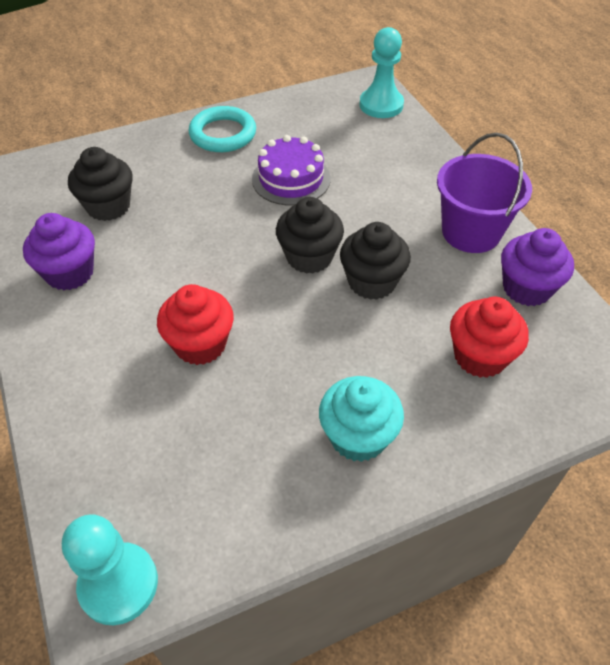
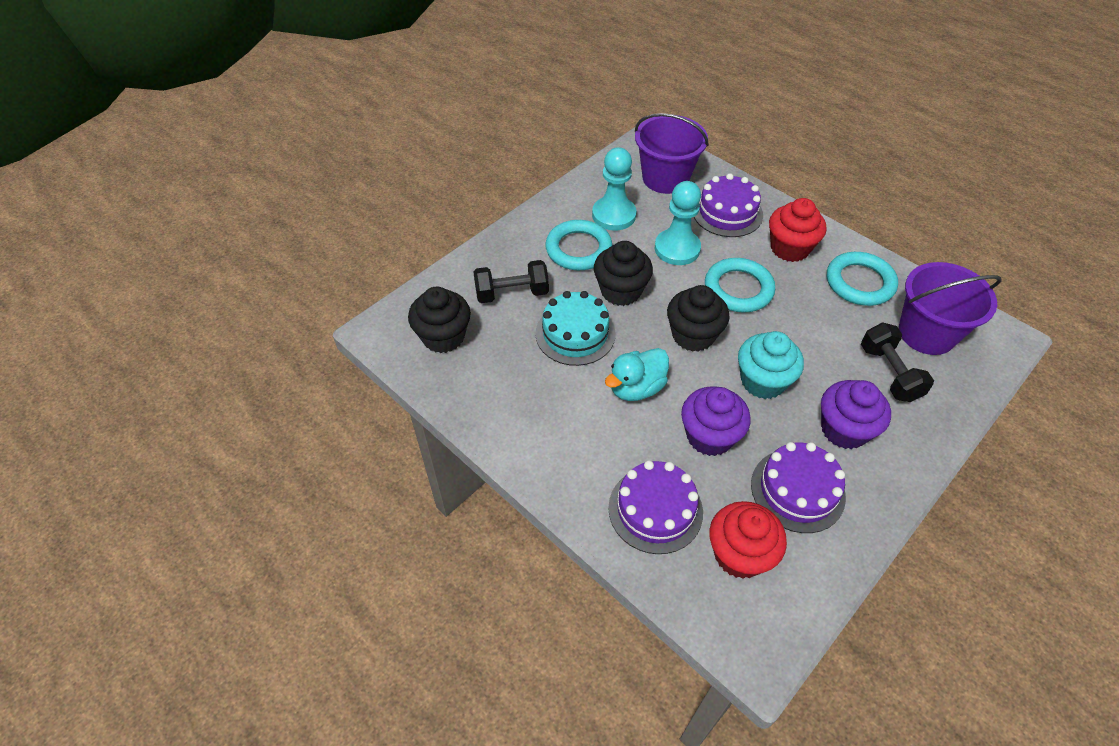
black dumbbell: none = 0 -> [473,260,549,303] [861,322,934,402] = 2
purple bucket: [437,133,532,253] = 1 -> [635,113,709,194] [899,262,1001,355] = 2
purple cake: [252,135,331,205] = 1 -> [608,460,703,554] [694,173,763,237] [751,442,846,533] = 3
turquoise cake: none = 0 -> [535,291,615,366] = 1
turquoise duck: none = 0 -> [605,348,669,401] = 1
turquoise ring: [189,106,256,152] = 1 -> [545,220,612,270] [705,258,775,313] [827,252,898,306] = 3

